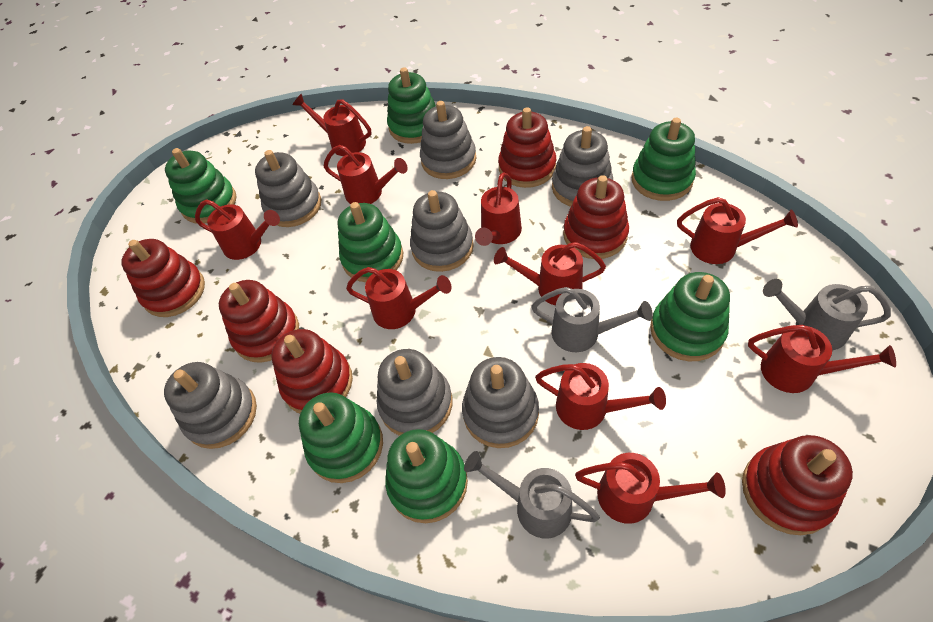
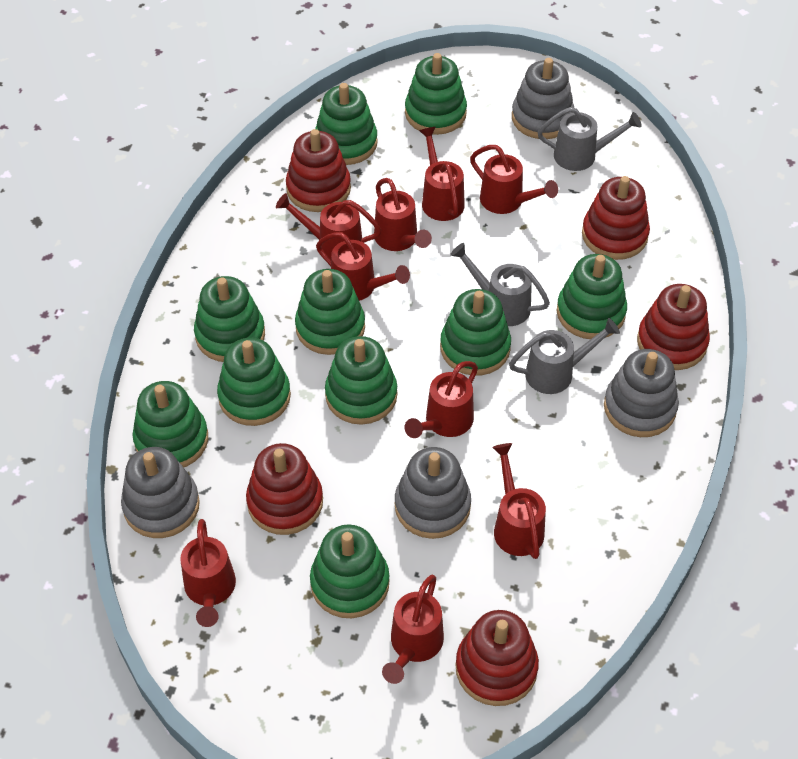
green stacking toy: [165,148,236,223] [299,392,383,483] [338,202,404,282] [385,429,468,523] [387,67,436,144] [632,118,696,201] [650,272,730,361] = 7 -> [133,381,208,468] [194,276,265,362] [217,338,291,426] [295,269,365,355] [310,524,389,618] [315,83,378,165] [325,336,397,425] [405,53,467,135] [440,289,511,376] [556,254,627,339] = 10
grey stacking toy: [164,362,257,449] [255,150,321,227] [377,349,452,436] [410,190,474,272] [420,101,476,179] [462,357,539,448] [552,126,613,207] = 7 -> [121,447,200,538] [395,447,471,539] [512,58,574,139] [604,349,679,437] = 4
red stacking toy: [121,239,205,317] [219,280,299,363] [271,329,353,413] [498,107,556,188] [563,175,629,259] [742,435,853,535] = 6 -> [246,443,323,535] [286,129,351,212] [455,610,539,706] [582,176,650,260] [637,284,710,370] = 5
red watering can: [195,199,280,260] [293,94,371,156] [324,145,408,204] [346,267,451,329] [475,172,522,246] [494,242,606,306] [535,363,666,430] [575,453,726,524] [677,197,798,264] [748,325,896,393] = 10 -> [180,519,236,627] [276,193,381,259] [316,232,410,301] [374,178,432,251] [382,575,444,684] [405,361,478,438] [419,127,465,221] [470,145,558,214] [492,443,546,559] = 9

